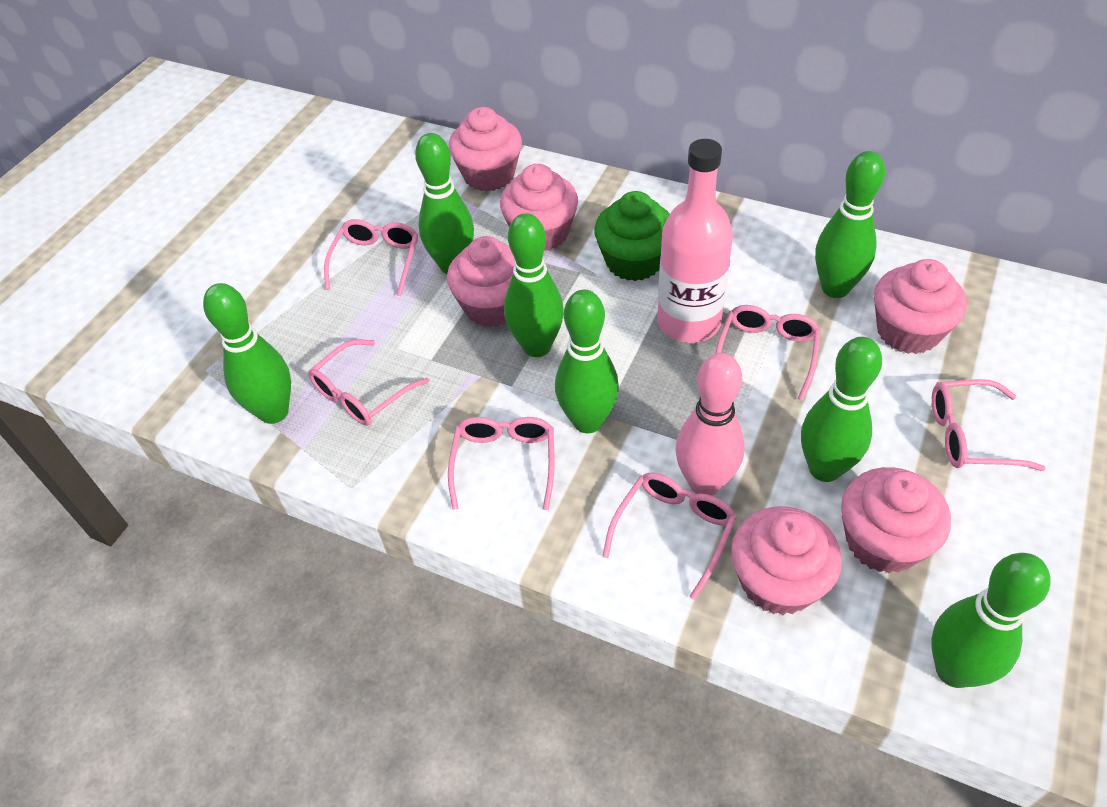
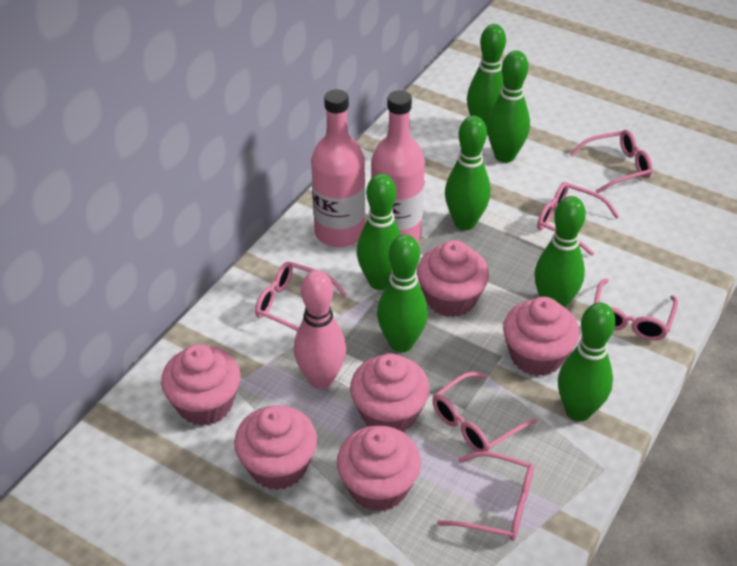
green cupcake: [594,191,670,281] = 1 -> none = 0
pink bottle: [657,139,733,343] = 1 -> [311,89,365,247] [371,90,425,242] = 2

